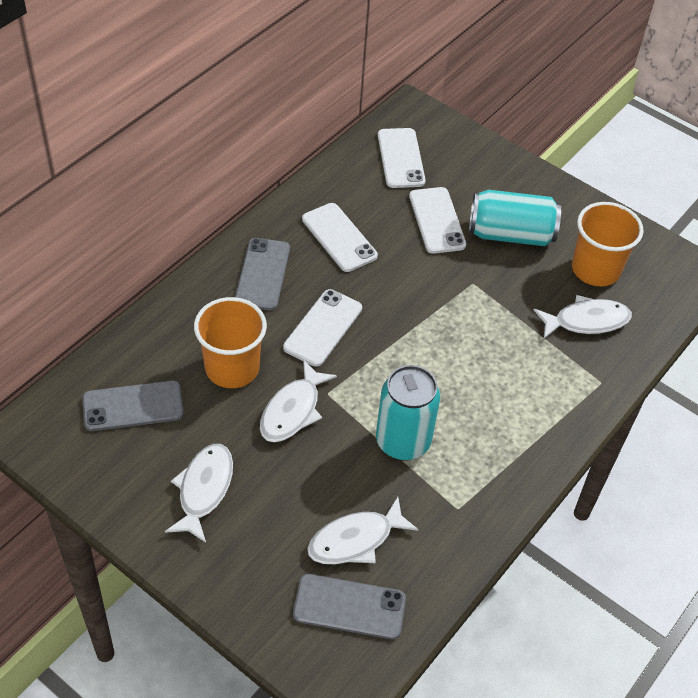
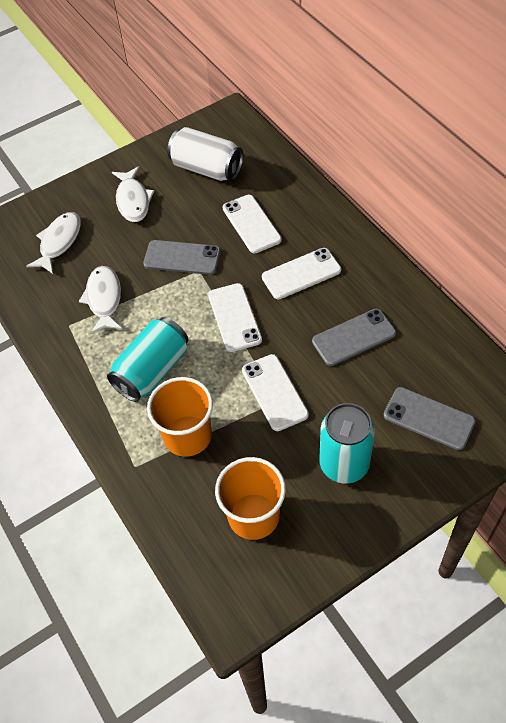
white can: none = 0 -> [167,127,243,181] = 1
white fish: [165,444,233,543] [260,359,337,442] [307,497,419,564] [534,295,632,339] = 4 -> [26,212,81,274] [79,266,122,334] [112,166,154,222] = 3

